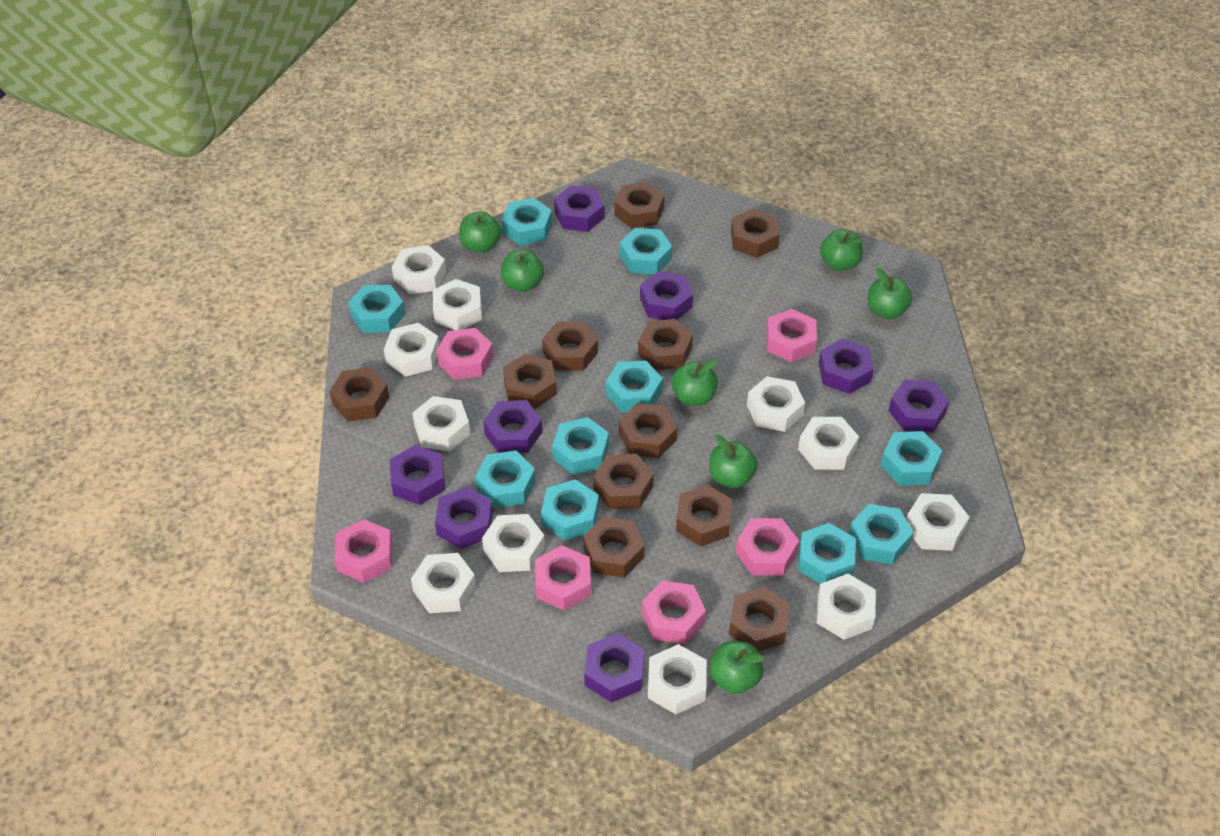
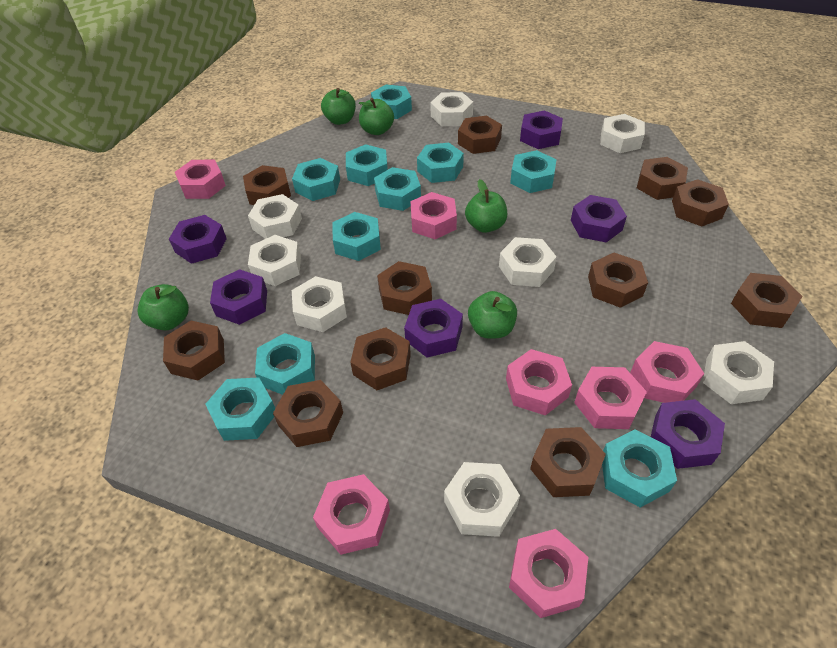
green apple: [459,211,501,253] [501,250,544,292] [672,359,718,406] [709,434,758,488] [710,641,764,694] [820,229,863,271] [868,268,912,319] = 7 -> [138,284,189,330] [321,88,356,125] [359,98,394,135] [465,179,507,233] [468,291,517,339] = 5
pink nut: [334,519,393,583] [436,328,493,380] [535,545,591,610] [642,580,706,644] [735,518,799,576] [767,309,817,363] = 6 -> [175,160,226,199] [313,474,390,555] [410,192,457,239] [506,349,572,416] [509,529,588,618] [574,367,647,429] [630,341,704,403] = 7
purple nut: [390,445,445,505] [435,487,493,549] [483,400,542,453] [554,185,605,232] [584,633,645,703] [640,271,693,320] [819,339,874,394] [888,380,949,432] = 8 -> [169,215,227,264] [210,269,267,325] [404,299,463,357] [520,110,563,149] [571,195,627,242] [651,399,725,469] = 6
white nut: [384,323,439,377] [392,245,446,294] [411,553,476,613] [412,396,470,452] [433,279,482,330] [482,514,545,572] [648,644,707,714] [747,376,805,432] [798,417,859,470] [817,574,876,640] [906,493,970,551] = 11 -> [248,194,302,239] [248,235,301,286] [292,276,347,332] [430,92,473,126] [444,462,520,537] [499,237,557,287] [600,114,645,153] [703,341,774,404] = 8

